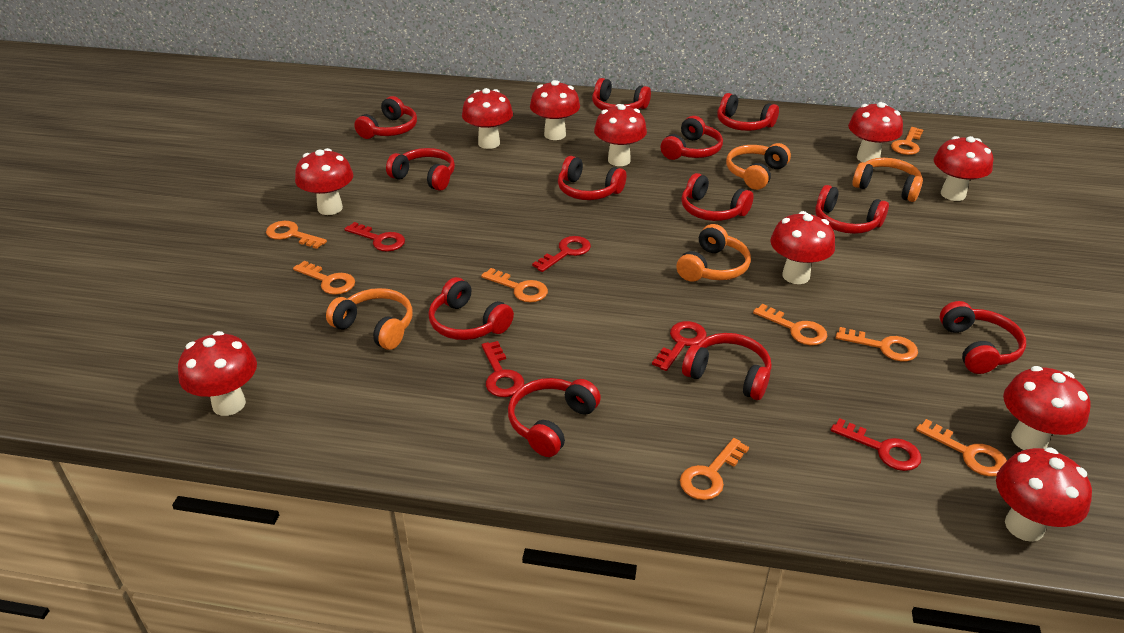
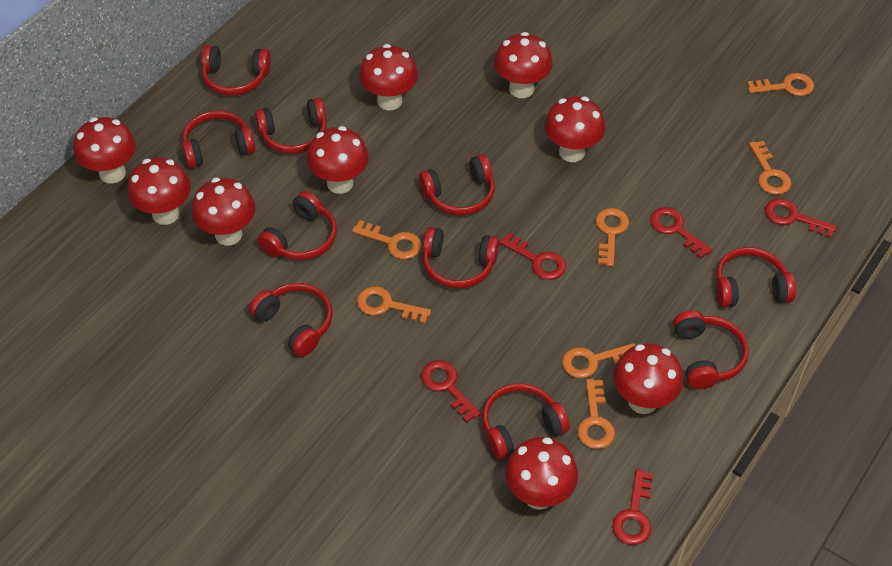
orange headphones: [326,288,412,350] [677,224,751,282] [726,143,791,190] [852,158,923,202] = 4 -> none = 0
orange key: [266,221,327,249] [293,261,355,295] [481,268,548,303] [680,438,749,500] [753,304,827,346] [836,327,918,362] [891,127,923,155] [916,419,1007,476] = 8 -> [352,220,422,259] [357,286,431,324] [562,343,635,378] [577,379,615,449] [596,208,629,266] [747,73,814,96] [749,141,792,195] = 7
red headphones: [354,96,417,139] [386,148,455,191] [429,277,514,340] [508,378,601,457] [558,156,626,200] [592,78,651,110] [661,116,723,160] [681,173,754,221] [682,333,771,400] [717,93,779,131] [815,185,889,234] [940,301,1026,374] = 12 -> [182,110,256,168] [201,45,271,96] [249,283,333,357] [255,98,327,154] [257,191,337,260] [419,154,495,216] [423,227,499,289] [482,383,570,460] [673,311,749,389] [716,247,796,308] = 10
red mushroom: [178,331,257,416] [295,148,353,215] [462,88,513,149] [530,80,580,140] [594,104,647,166] [770,211,835,284] [848,102,903,163] [934,136,993,201] [996,447,1092,542] [1003,366,1091,450] = 10 -> [74,117,136,184] [128,158,191,225] [191,178,256,246] [307,126,369,194] [359,44,418,111] [494,32,553,98] [505,437,578,510] [544,96,605,162] [613,344,683,414] = 9

